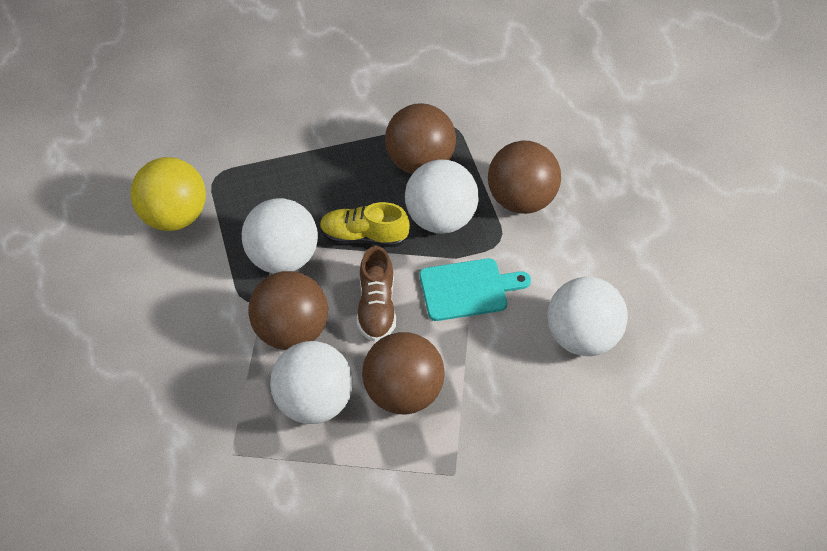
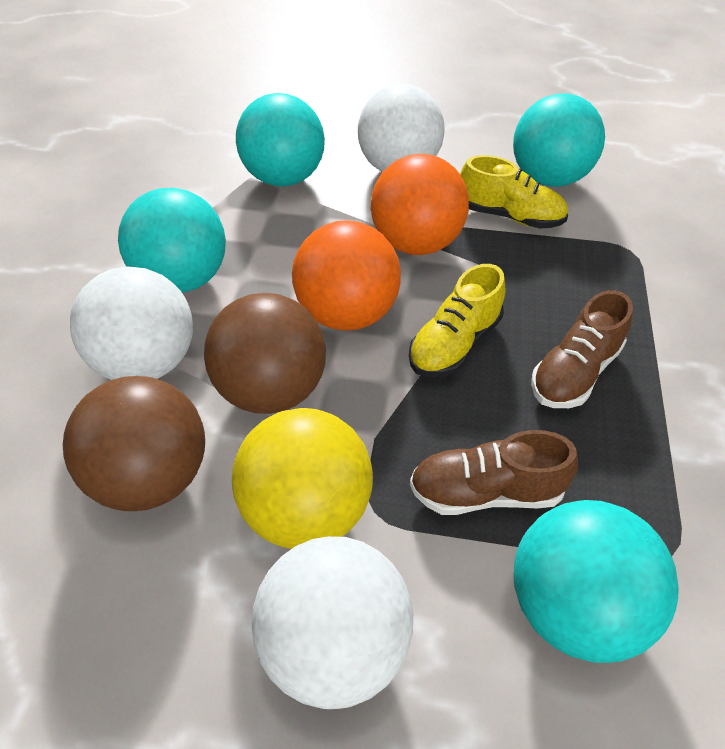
brown ball: [249,271,328,350] [362,332,445,414] [385,103,456,174] [488,141,561,214] = 4 -> [63,376,205,511] [204,293,326,414] = 2
brown shoe: [357,246,396,342] = 1 -> [410,430,578,515] [531,290,633,408] = 2
orange ball: none = 0 -> [292,220,401,331] [371,154,469,255] = 2
turquoise ball: none = 0 -> [118,188,226,293] [236,93,325,186] [513,93,605,187] [514,500,679,663] = 4
turquoise cutting board: [420,258,531,321] = 1 -> none = 0
white ball: [242,198,318,273] [270,341,353,424] [405,159,478,234] [547,277,628,356] = 4 -> [70,267,193,380] [251,536,413,709] [358,84,445,172] = 3
yellow shoe: [320,202,410,247] = 1 -> [409,264,506,377] [460,155,568,228] = 2

